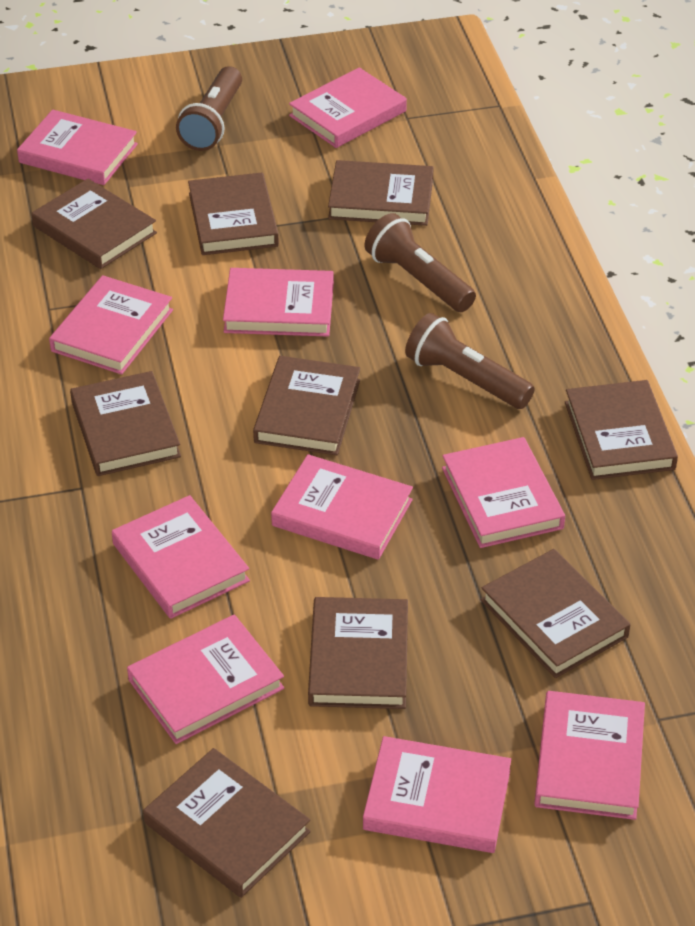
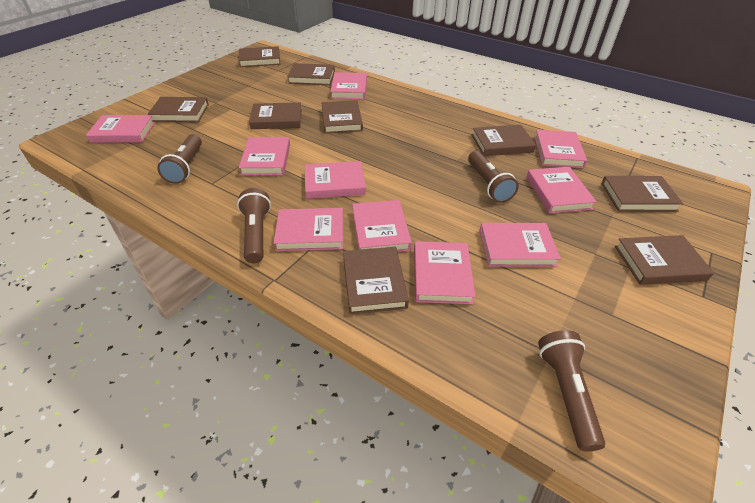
brown flashlight: [176,66,242,151] [365,213,476,312] [405,313,535,409] = 3 -> [157,134,202,184] [237,188,271,263] [468,151,519,203] [538,330,605,451] = 4

